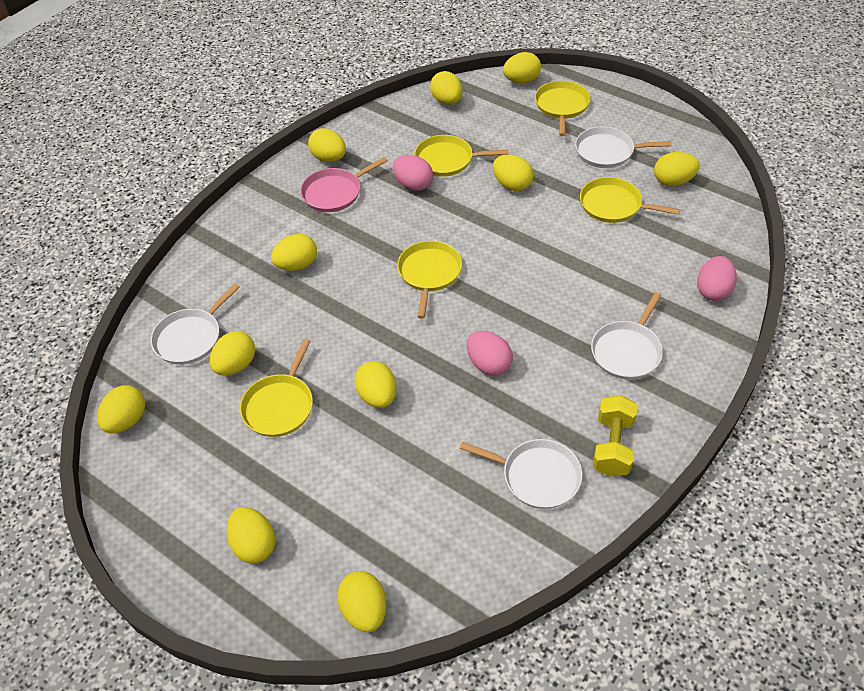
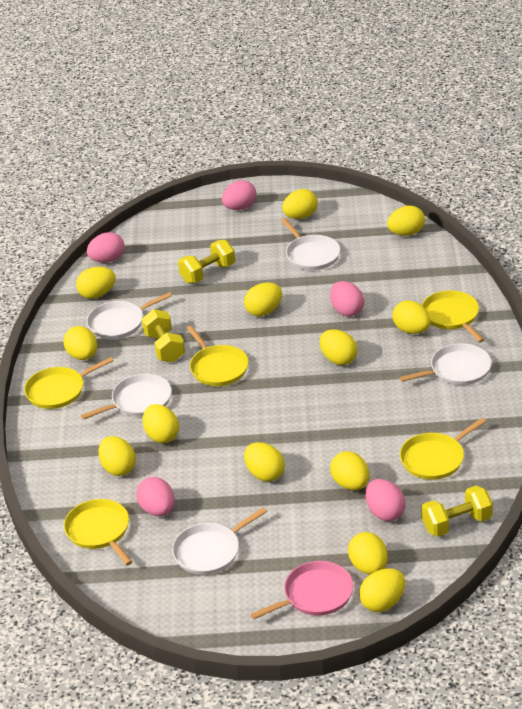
pink egg: [393,155,433,191] [467,331,513,376] [697,256,737,301] = 3 -> [87,232,125,263] [136,477,175,516] [222,180,256,210] [330,281,364,317] [366,479,406,521] = 5
white pan: [151,284,240,365] [460,439,582,509] [575,126,671,168] [591,292,663,380] = 4 -> [81,374,172,420] [87,292,172,339] [172,508,267,575] [281,218,340,270] [400,343,491,385] = 5
yellow dumbbell: [593,395,638,477] = 1 -> [142,309,185,362] [178,240,235,283] [421,486,493,537] = 3
yellow egg: [97,386,145,433] [210,331,255,376] [227,507,275,564] [271,234,317,271] [308,128,346,162] [337,571,386,632] [354,361,396,408] [430,71,462,105] [493,155,533,191] [503,52,541,83] [654,152,700,186] = 11 -> [63,326,97,360] [76,267,116,299] [98,436,136,476] [143,404,179,443] [244,282,282,316] [244,442,285,482] [282,189,318,219] [320,329,357,365] [330,451,369,490] [348,532,388,575] [359,568,405,612] [387,206,425,236] [392,300,431,334] = 13

